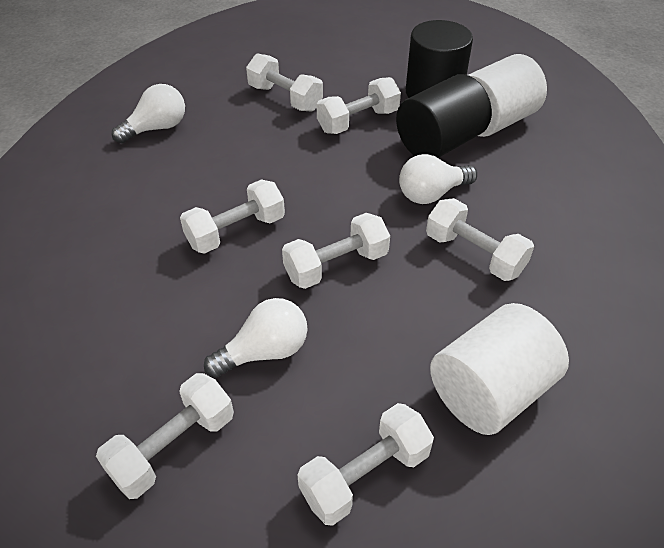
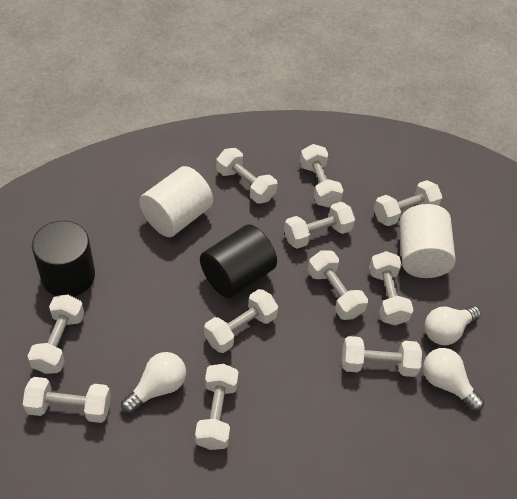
white dumbbell: [96,373,234,499] [180,179,285,254] [246,53,323,112] [282,213,390,289] [298,403,434,526] [317,77,401,134] [426,198,534,281] = 7 -> [23,377,111,423] [28,295,84,374] [195,364,238,450] [204,289,278,353] [216,148,278,204] [284,202,355,249] [300,144,343,207] [308,250,368,320] [342,336,422,377] [369,251,413,325] [374,180,442,226] = 11

